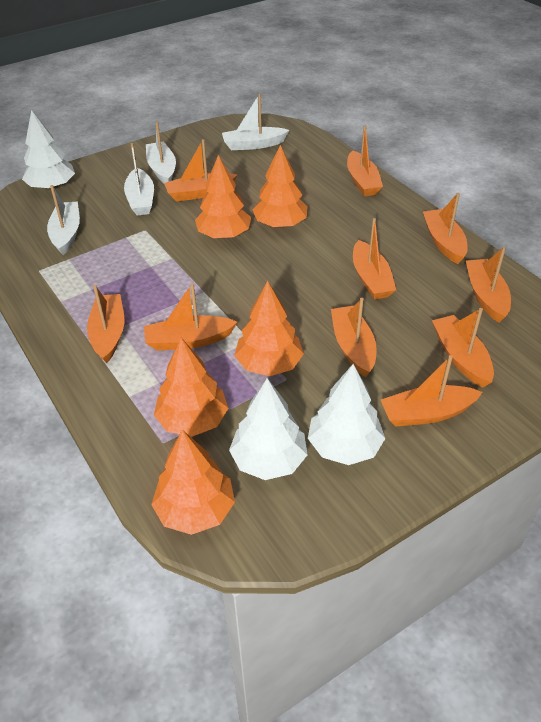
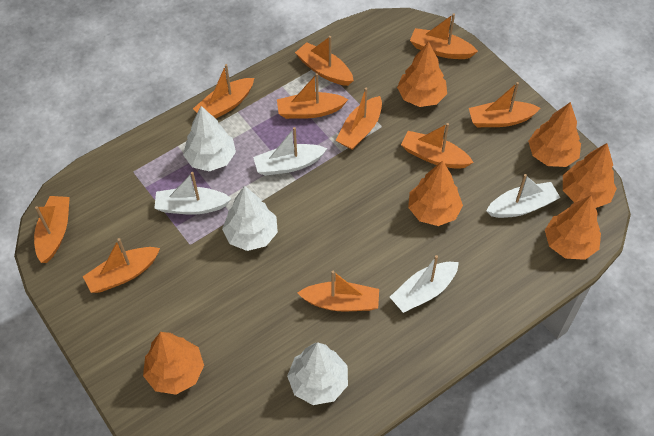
orange tree: [151,430,235,535] [154,338,228,437] [195,155,251,239] [234,281,304,376] [253,145,308,228] = 5 -> [143,332,204,395] [397,42,447,107] [408,161,463,226] [528,102,581,167] [545,195,601,260] [563,143,617,208] = 6

